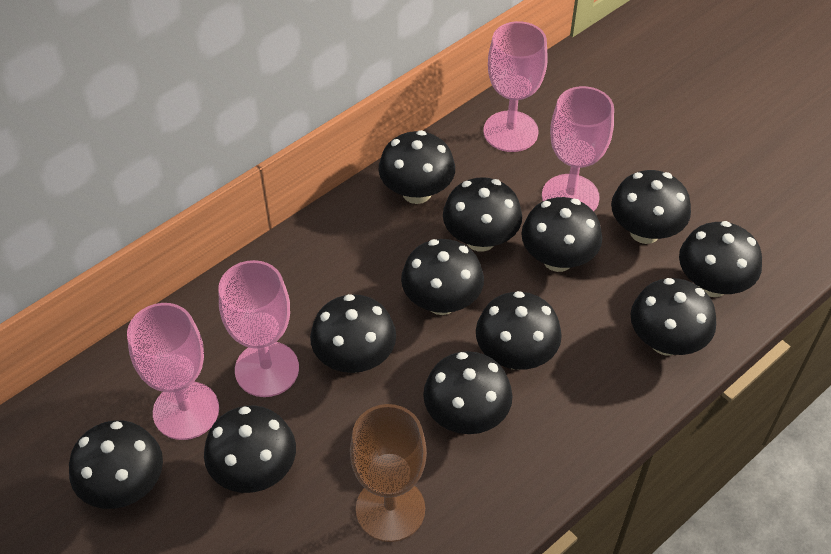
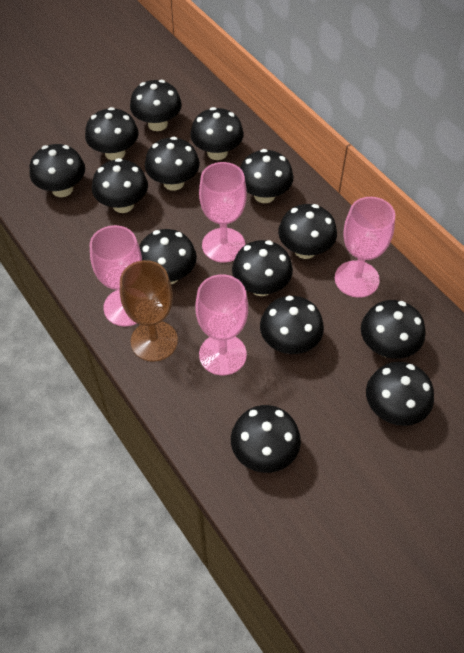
black mushroom: [69,420,163,509] [204,406,296,493] [310,294,396,373] [379,130,455,204] [401,239,484,315] [423,351,513,434] [443,177,522,252] [476,291,562,370] [521,197,602,272] [611,170,691,244] [631,278,716,356] [679,221,762,297] = 12 -> [30,144,85,197] [85,107,139,160] [92,158,148,213] [130,80,182,131] [139,229,197,284] [145,136,200,191] [190,107,244,160] [231,405,301,473] [232,240,293,296] [240,149,293,203] [260,296,324,354] [278,204,337,259] [361,300,425,359] [366,362,434,426] = 14

